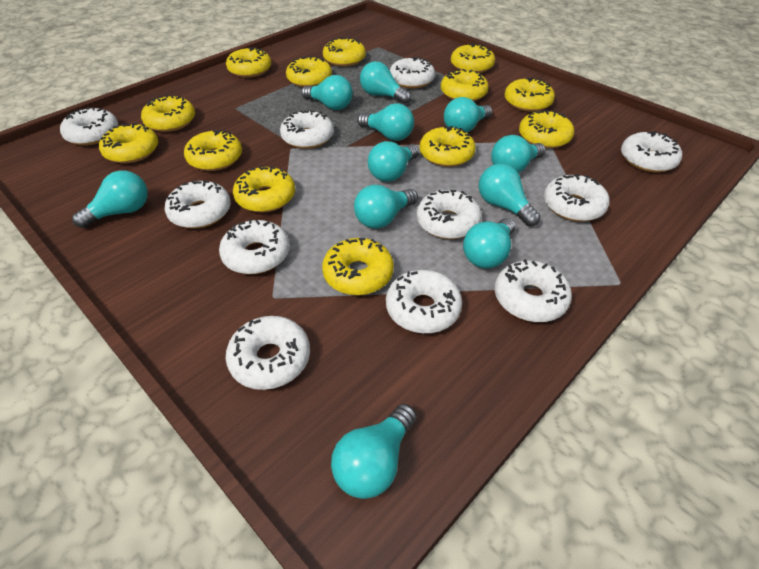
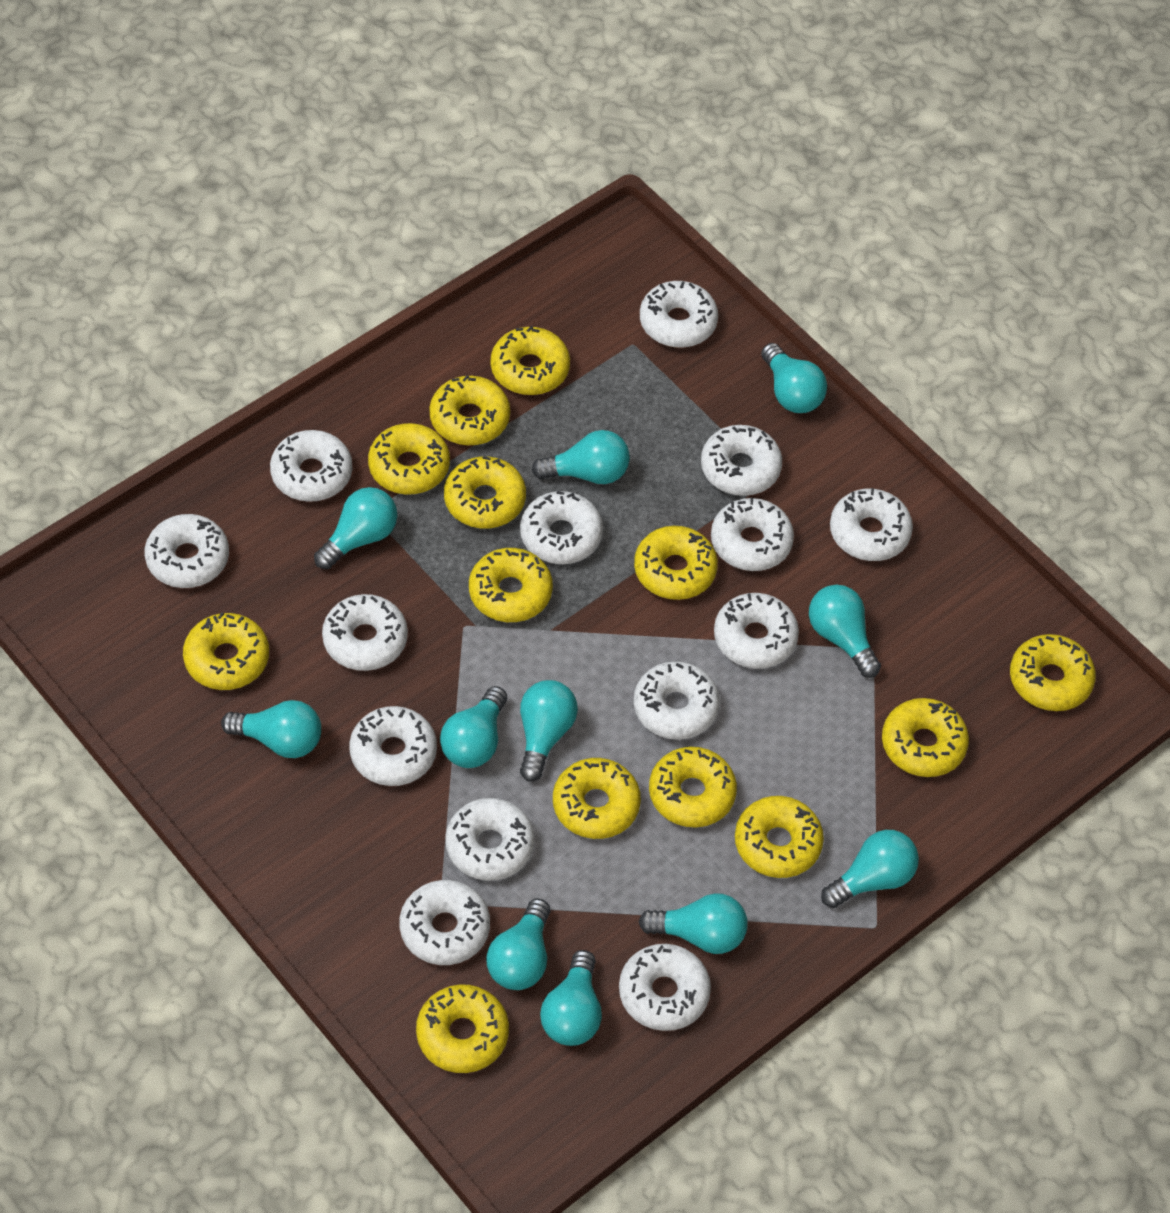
white donut: [60,107,118,146] [165,180,231,228] [219,219,290,274] [226,316,310,390] [280,110,334,149] [386,270,462,333] [390,57,435,89] [416,190,482,239] [494,259,572,322] [544,174,609,222] [621,131,682,172] = 11 -> [145,514,229,588] [270,430,352,502] [322,594,408,671] [349,706,437,786] [399,880,490,965] [445,798,535,881] [520,491,603,564] [619,944,711,1031] [634,661,720,740] [640,281,718,348] [701,425,782,496] [711,498,794,571] [714,593,799,669] [830,488,913,561] = 14

